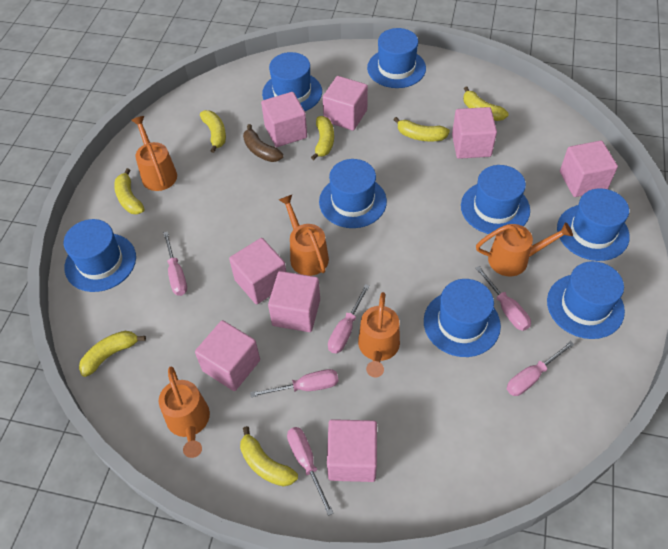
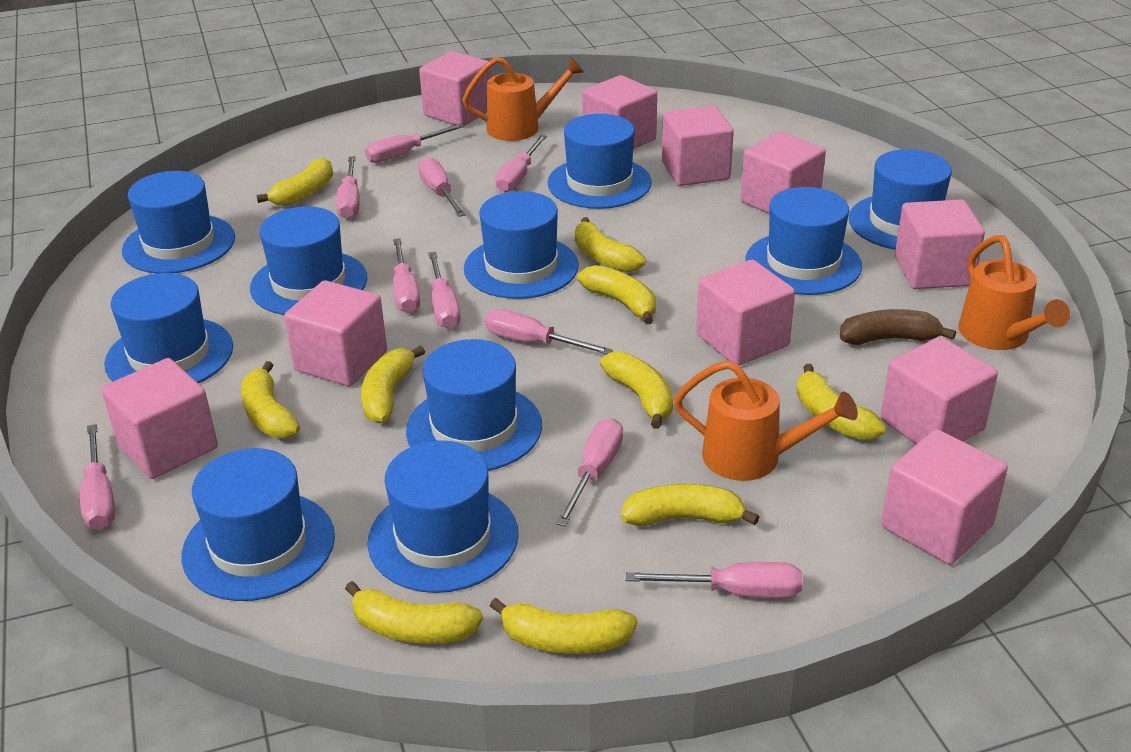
blue hat: [64,219,136,292] [262,52,322,111] [319,159,387,228] [367,28,426,88] [424,279,501,357] [461,165,530,234] [547,261,625,339] [557,188,630,261] = 8 -> [104,273,233,383] [122,171,235,273] [181,448,335,601] [250,206,367,315] [367,440,519,593] [406,339,542,471] [464,191,579,299] [547,114,652,209] [745,187,862,295] [849,149,952,250] = 10
orange watering can: [131,116,177,191] [159,367,210,458] [279,195,329,276] [358,292,400,377] [476,222,573,276] = 5 -> [462,57,584,141] [674,360,858,481] [958,235,1070,350] = 3
pink cube: [195,320,260,391] [229,238,286,304] [261,92,307,147] [268,271,320,332] [323,76,368,131] [327,419,377,482] [452,107,497,159] [560,140,618,197] = 8 -> [101,358,218,479] [284,280,387,386] [419,51,492,126] [582,75,657,149] [662,106,734,186] [696,260,795,366] [741,132,826,213] [880,337,998,445] [881,429,1008,565] [895,199,985,289] = 10
pink screwdriver: [163,231,187,296] [250,369,339,397] [287,427,333,516] [328,284,370,354] [476,266,531,331] [507,341,575,396] = 6 -> [80,424,115,530] [336,156,360,219] [365,124,464,163] [393,238,420,313] [418,157,465,217] [428,252,461,329] [485,309,613,354] [495,135,547,193] [556,418,623,526] [626,562,803,598] = 10
yellow banana: [79,331,146,377] [114,168,145,214] [200,110,226,153] [240,426,298,487] [311,116,334,160] [394,117,450,142] [463,87,508,121] = 7 -> [241,361,300,438] [256,157,333,206] [345,581,483,644] [361,345,425,423] [490,598,637,654] [575,217,646,272] [577,265,656,324] [600,352,673,429] [621,484,759,526] [797,364,886,440] = 10

